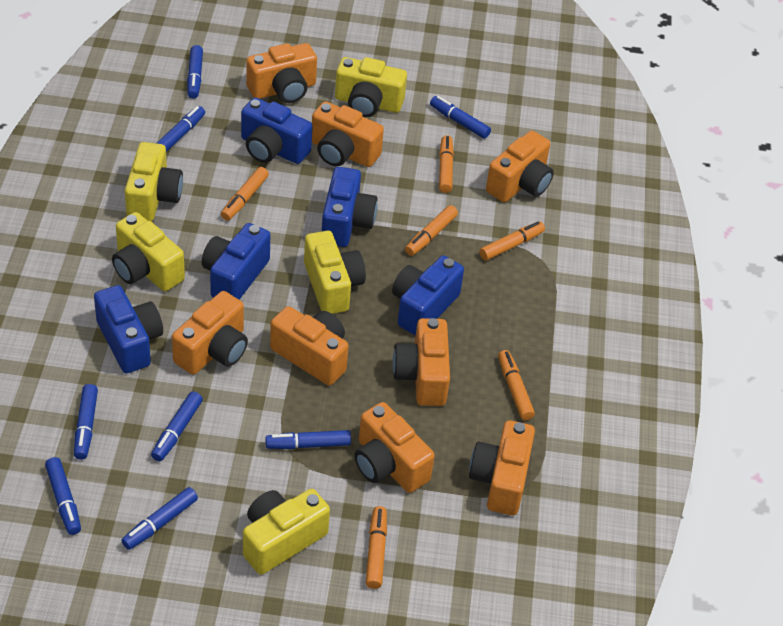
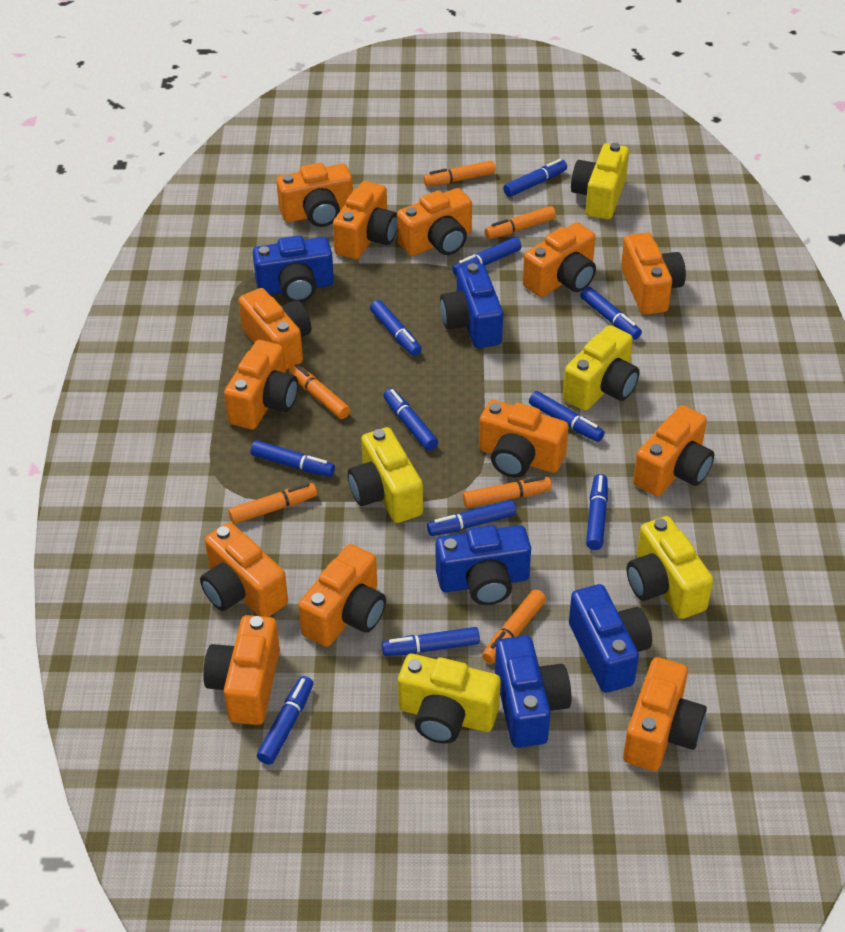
blue marker: [45,457,81,535] [74,384,98,460] [121,487,198,550] [151,392,203,462] [156,106,205,152] [187,45,203,99] [265,430,351,449] [430,96,491,139] = 8 -> [250,440,335,477] [257,676,314,765] [370,300,422,356] [382,627,480,656] [384,388,438,451] [427,500,516,536] [452,237,522,276] [503,159,567,197] [529,391,605,442] [580,286,642,340] [586,474,608,550] = 11
orange camera: [172,291,248,375] [246,43,317,103] [270,306,348,385] [312,101,384,167] [354,402,435,493] [392,318,450,406] [469,420,535,515] [486,130,554,202] = 8 -> [200,522,288,617] [203,615,280,725] [224,340,298,429] [238,288,311,370] [276,163,353,227] [298,544,386,647] [333,181,397,259] [397,188,472,256] [479,400,569,477] [523,222,596,297] [621,232,686,315] [623,657,707,771] [633,405,714,496] = 13

